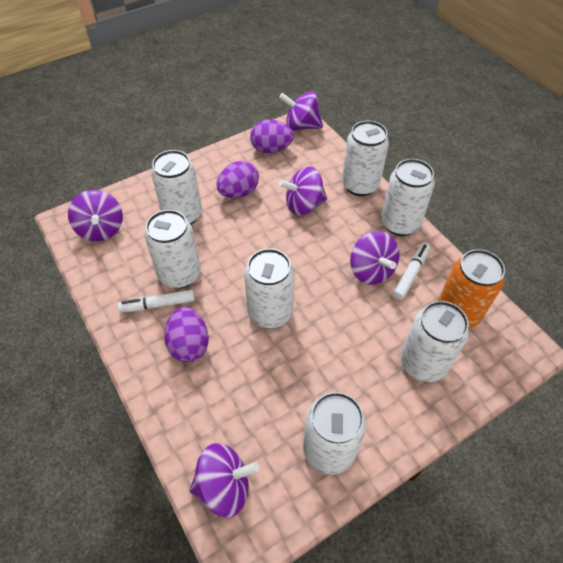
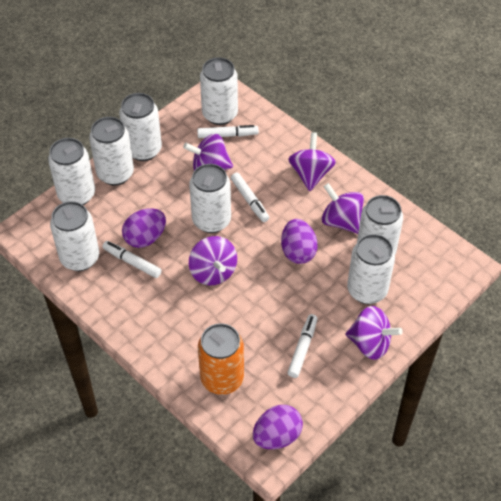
white can: [145,210,201,289] [151,150,202,224] [244,248,295,328] [303,392,366,475] [342,121,389,196] [381,159,435,236] [401,301,469,382] = 7 -> [48,138,95,205] [50,201,99,271] [89,117,134,185] [119,93,162,161] [189,164,231,233] [200,57,238,125] [347,234,395,304] [357,195,403,255] = 8
white marker: [117,290,195,313] [393,243,430,300] = 2 -> [102,241,162,278] [197,125,259,138] [231,172,269,222] [287,314,317,378] = 4

